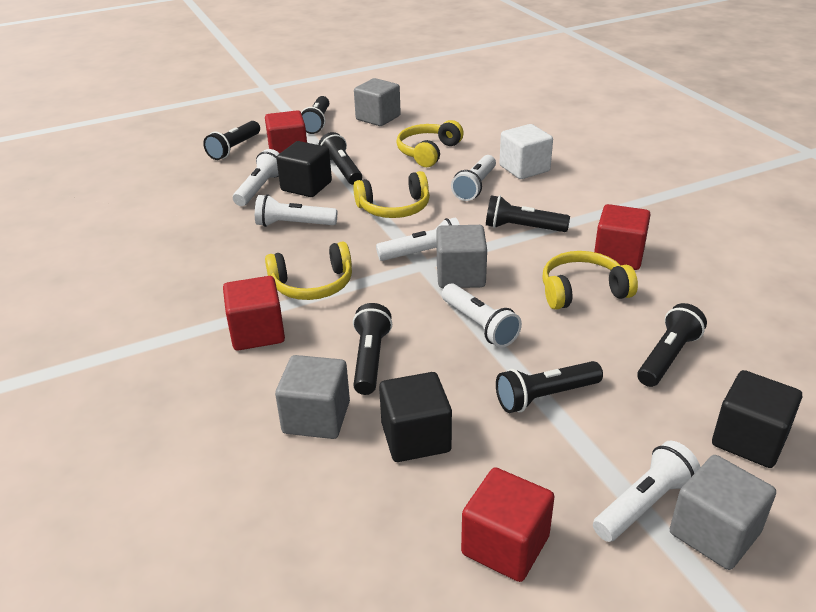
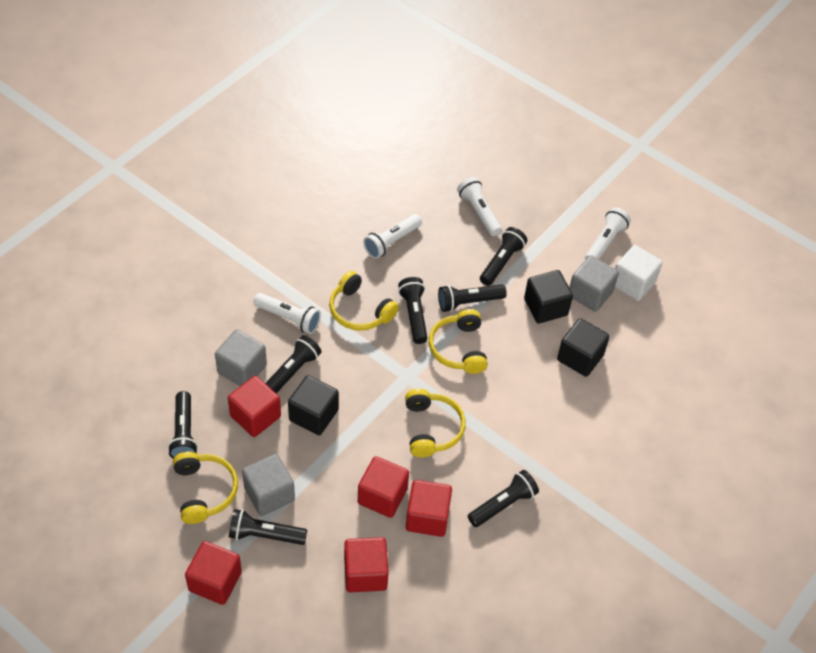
grey cube: [275,355,350,439] [354,78,401,126] [437,225,487,288] [670,455,776,570] = 4 -> [215,329,267,386] [242,454,295,516] [569,255,619,312] = 3
red cube: [223,276,285,351] [265,110,307,153] [461,467,555,582] [594,204,651,270] = 4 -> [185,541,242,605] [228,376,281,437] [344,537,389,592] [358,456,409,518] [406,480,452,537] = 5
white flashlight: [233,149,280,206] [255,194,337,227] [376,217,460,261] [442,283,522,348] [451,155,496,201] [593,441,700,542] = 6 -> [253,293,321,334] [363,214,422,259] [457,177,502,236] [585,207,631,260] = 4

